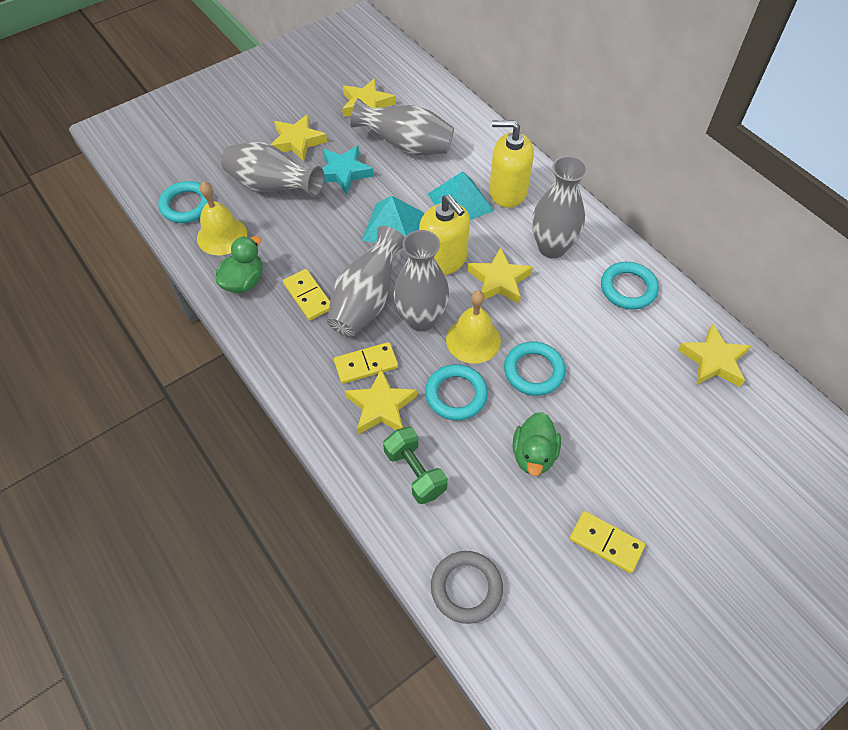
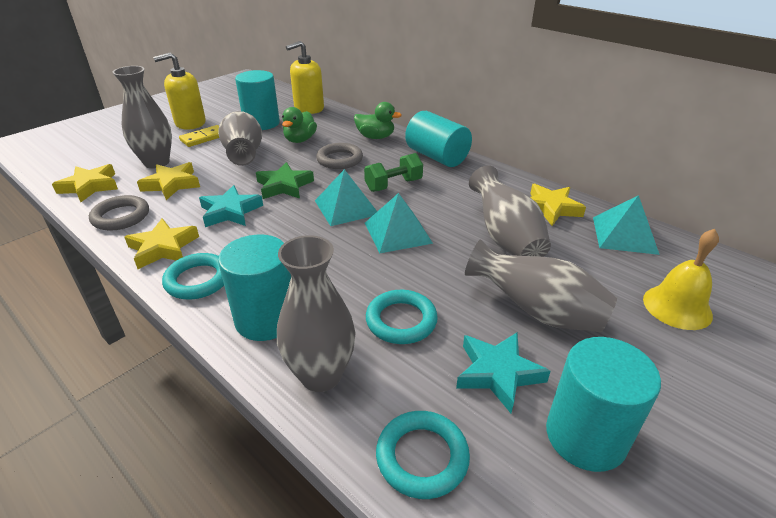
green star: none = 0 -> [256,162,314,199] = 1
grey ring: [431,551,503,624] = 1 -> [89,195,149,231] [316,143,363,169] = 2
turquoise cylinder: none = 0 -> [218,234,291,341] [235,70,280,130] [405,111,472,167] [546,337,661,472] = 4
turquoise pyramid: [362,196,424,243] [428,171,494,220] = 2 -> [315,169,377,226] [365,193,433,253] [593,195,660,255] = 3
turquoise ring: [158,181,208,223] [425,364,488,420] [504,342,566,396] [601,262,659,310] = 4 -> [162,253,224,300] [366,290,438,344] [376,411,470,499] = 3
turquoise star: [322,146,374,195] = 1 -> [199,185,263,227] [456,333,551,413] = 2
yellow bell: [197,182,247,255] [446,290,501,364] = 2 -> [643,229,719,330] = 1
yellow domino: [283,269,330,320] [334,342,398,384] [570,511,645,573] = 3 -> [179,125,219,147] = 1
yellow star: [270,114,327,162] [342,78,395,117] [345,368,417,435] [468,247,533,304] [678,324,751,387] = 5 -> [52,164,118,202] [124,218,199,269] [137,162,200,200] [530,183,586,226] = 4

